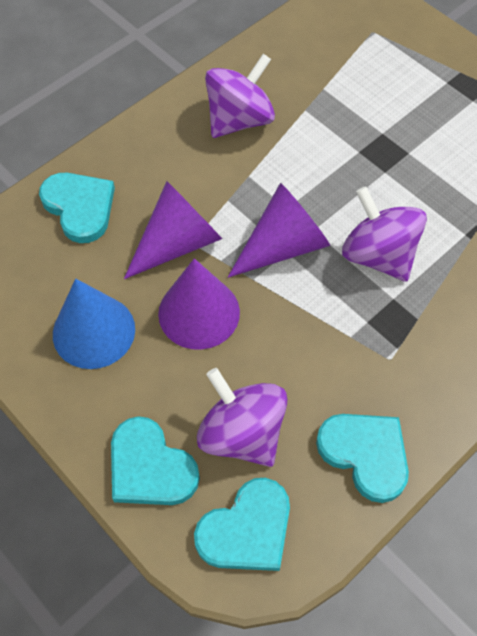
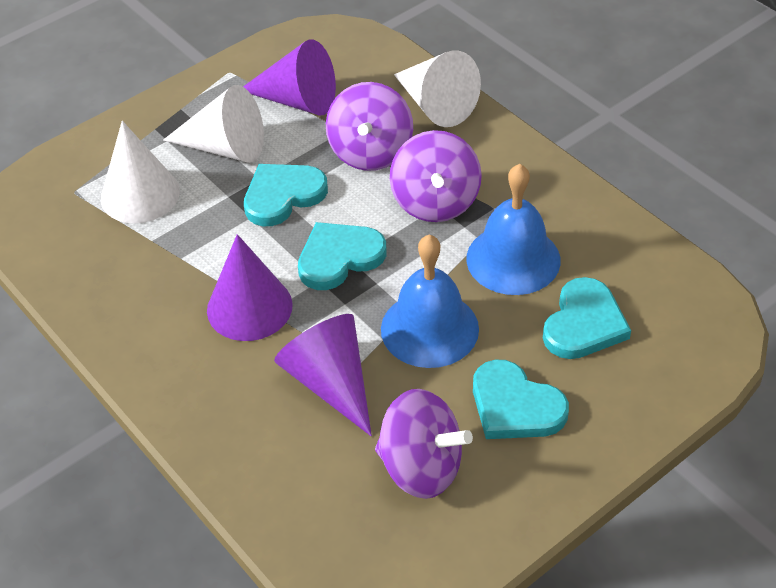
blue bell: none = 0 -> [381,235,479,368] [466,164,561,295] = 2
blue cone: [53,279,135,369] = 1 -> none = 0
white cone: none = 0 -> [101,121,180,223] [163,85,264,163] [394,51,481,127] = 3

